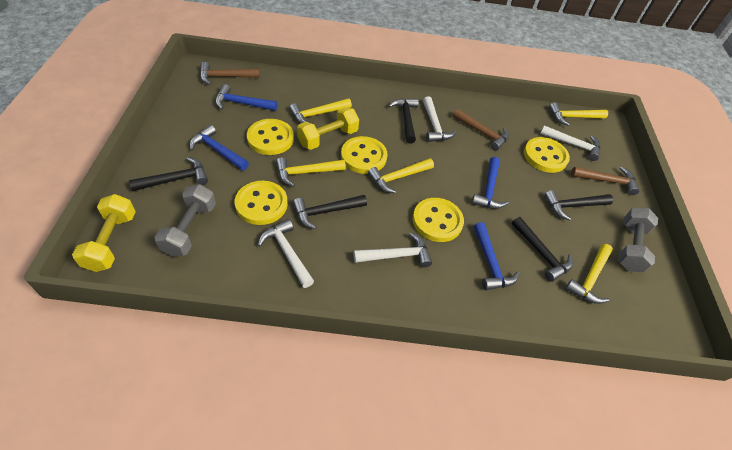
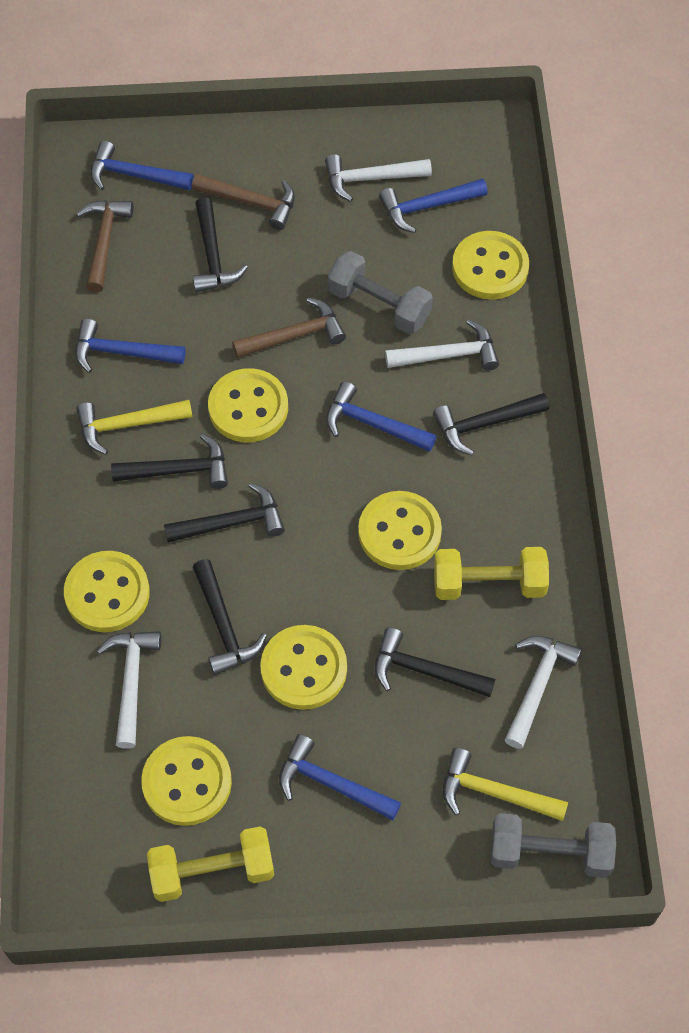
black hammer: [129,157,208,191] [293,195,367,229] [388,98,419,143] [512,217,573,282] [544,190,613,221] = 5 -> [111,434,228,489] [164,483,285,543] [193,197,248,293] [193,559,267,675] [375,628,495,697] [433,393,549,456] = 6
blue hammer: [190,125,249,170] [215,84,277,111] [471,157,509,209] [474,222,520,290] = 4 -> [75,319,185,373] [90,141,194,190] [279,734,401,820] [326,381,437,452] [379,179,488,233] = 5
yellow button: [235,181,288,225] [247,119,294,155] [341,136,387,174] [413,198,464,242] [524,137,570,173] = 5 -> [64,551,150,632] [141,736,232,826] [208,368,288,442] [260,625,347,710] [358,491,442,570] [452,231,529,300] = 6
yellow hammer: [276,157,346,187] [289,98,352,124] [368,158,434,193] [549,102,608,126] [565,244,613,304] = 5 -> [76,400,193,455] [443,748,568,821] = 2

